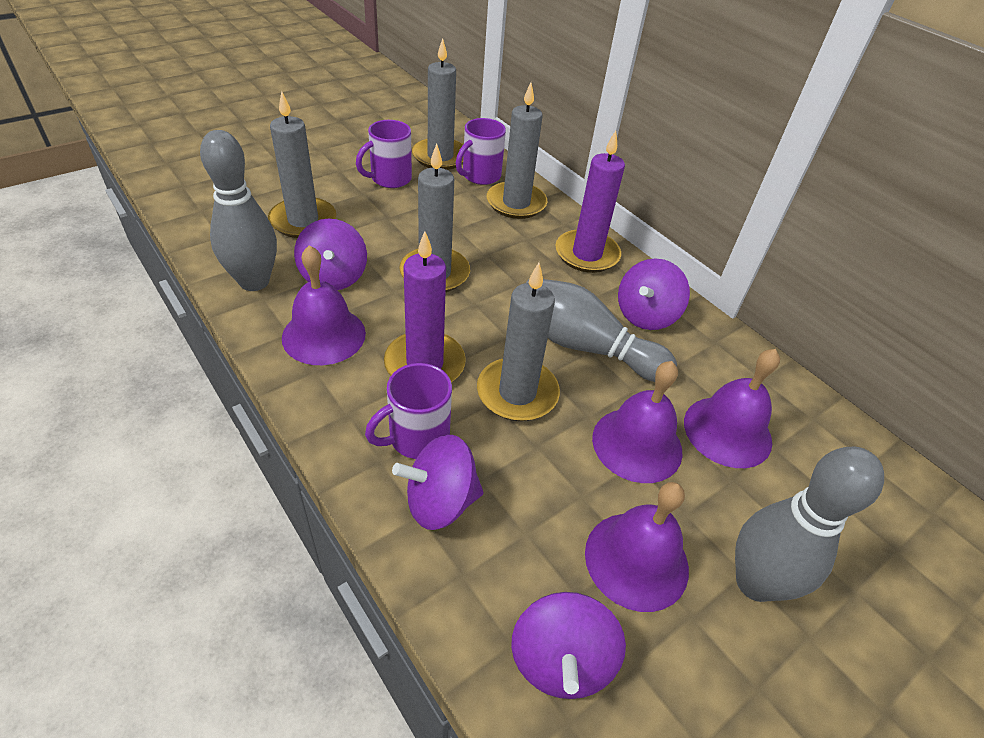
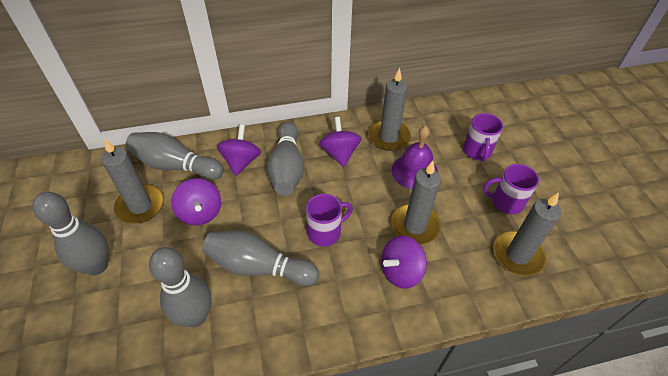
grey bowling pin: [200,130,277,291] [526,278,677,382] [735,447,884,602] = 3 -> [32,192,109,275] [126,132,224,180] [149,247,212,327] [203,231,319,286] [267,122,304,196] = 5
grey candle: [268,91,336,238] [399,144,470,292] [412,38,464,170] [477,263,560,421] [487,83,547,219] = 5 -> [101,138,164,223] [368,68,411,151] [391,161,441,244] [493,192,562,276] = 4
purple bell: [282,245,366,365] [585,482,689,612] [592,361,683,483] [684,349,780,468] = 4 -> [392,126,438,190] = 1
purple candle: [384,231,466,382] [555,131,625,273] = 2 -> none = 0

